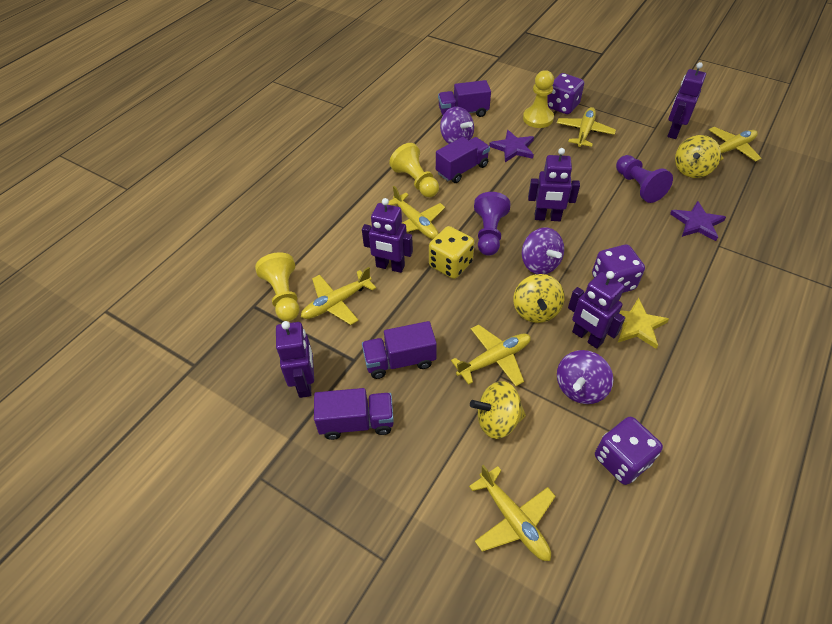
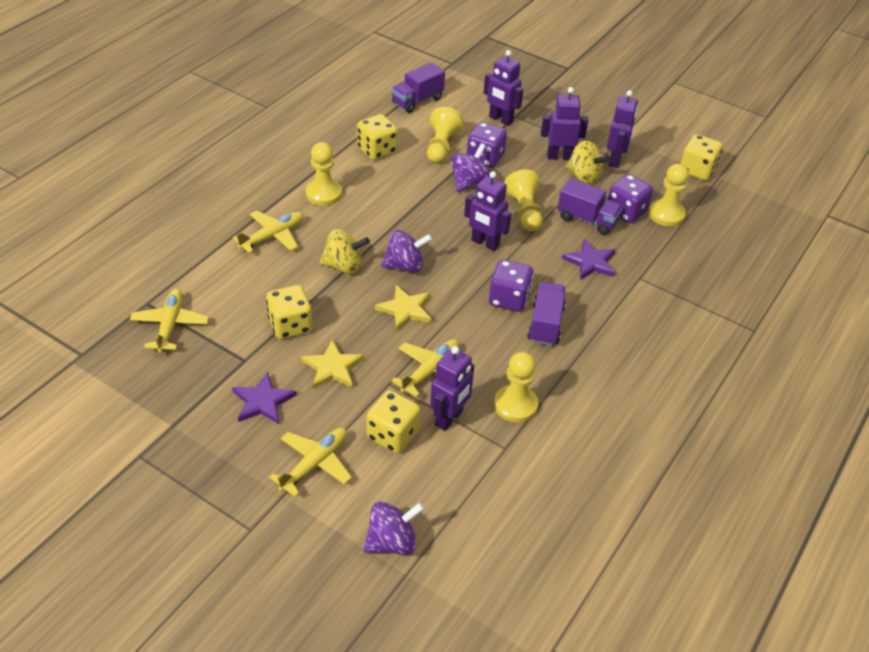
purple pawn: [474,192,510,256] [616,155,673,203] = 2 -> none = 0
purple truck: [314,388,394,440] [362,321,437,379] [436,137,490,183] [438,80,491,117] = 4 -> [391,62,445,113] [527,282,566,346] [558,178,623,235] = 3
yellow dice: [429,226,475,279] = 1 -> [266,285,312,339] [357,114,398,160] [367,390,421,453] [681,134,723,180] = 4
yellow pawn: [255,252,299,321] [389,143,439,197] [523,70,554,128] = 3 -> [306,142,342,206] [427,107,464,163] [494,352,538,423] [504,169,543,231] [649,164,689,227] = 5
yellow plane: [301,267,376,325] [388,186,445,239] [451,325,531,386] [469,465,556,561] [557,107,616,147] [709,127,761,162] = 6 -> [130,288,209,353] [233,210,303,253] [269,428,352,497] [391,339,459,397] = 4
yellow spinning top: [470,381,526,439] [513,274,565,323] [675,135,721,178] = 3 -> [320,229,370,274] [566,141,610,184] = 2
yellow star: [618,298,669,349] = 1 -> [301,340,364,389] [375,285,431,331] = 2

